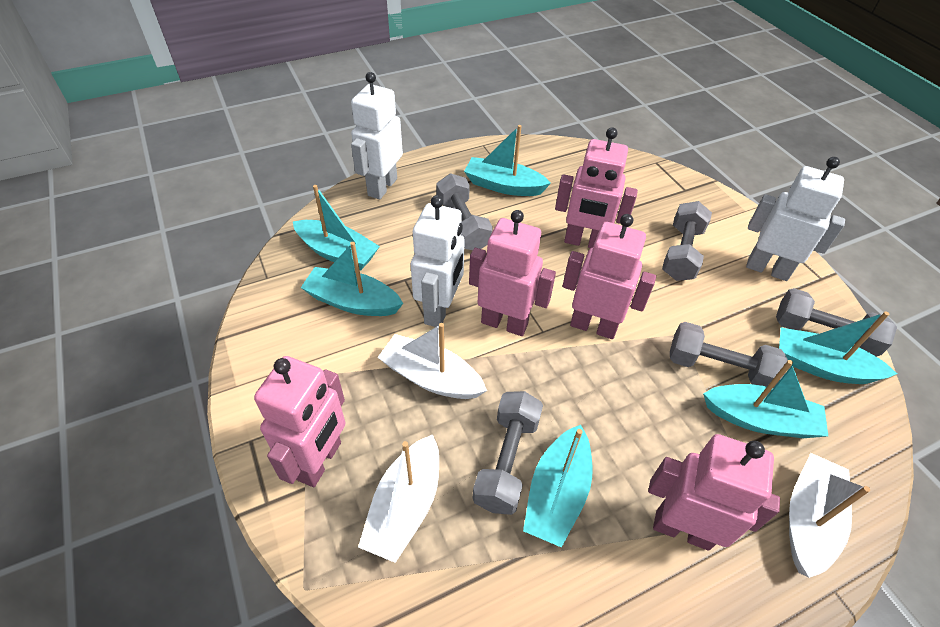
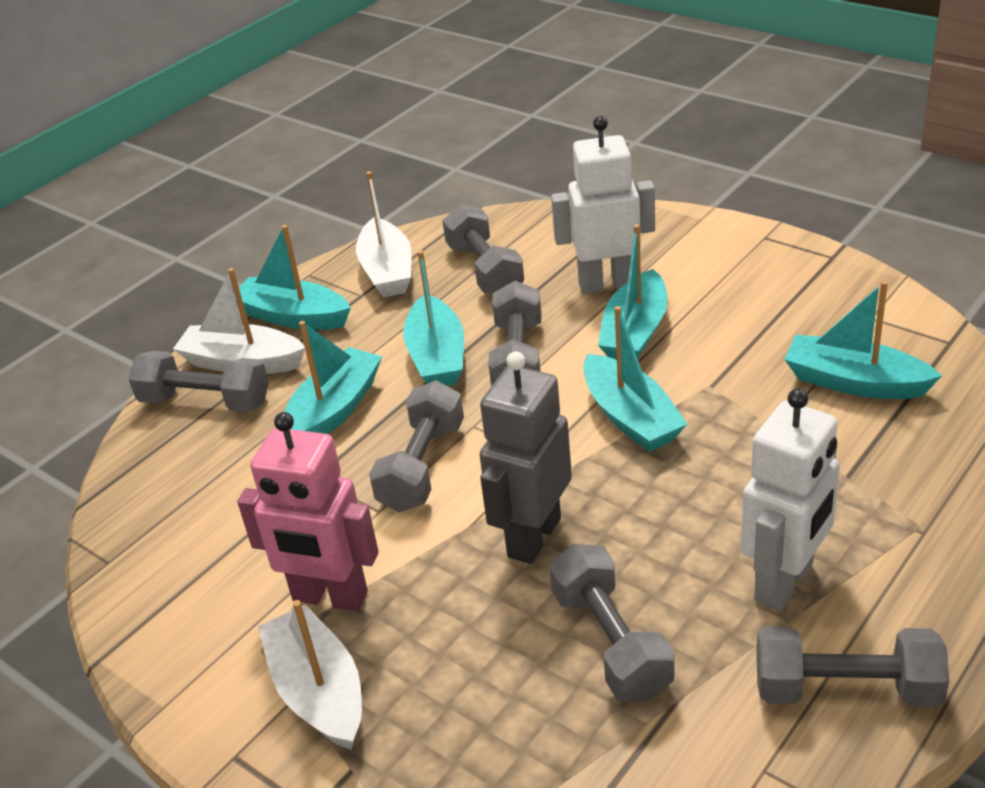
grey dumbbell: [436,173,493,250] [473,391,543,515] [662,201,712,281] [670,322,788,388] [776,288,897,357] = 5 -> [129,351,269,412] [369,380,464,512] [442,204,524,294] [488,281,541,386] [549,544,675,701] [756,626,950,707] = 6
grey robot: none = 0 -> [480,351,572,564] = 1
pink robot: [254,356,345,487] [469,210,556,336] [555,127,638,248] [563,214,656,339] [648,434,780,551] = 5 -> [237,412,379,611] = 1
white robot: [351,72,403,199] [411,195,465,328] [746,157,845,281] = 3 -> [551,116,655,294] [741,388,840,611] = 2

